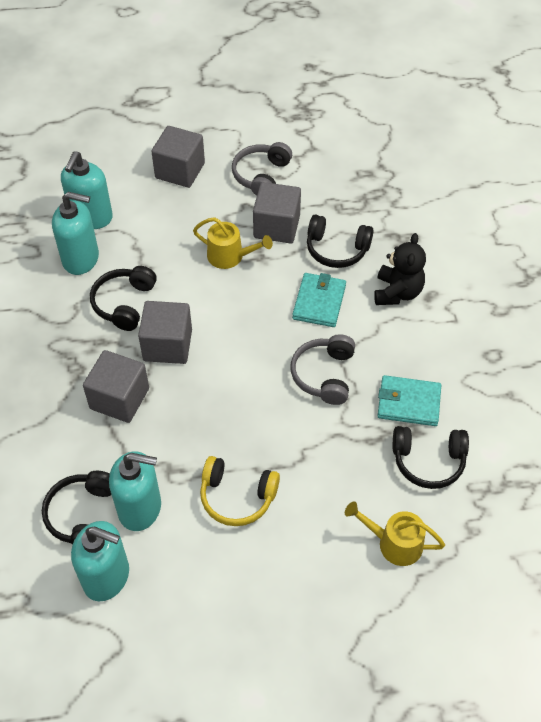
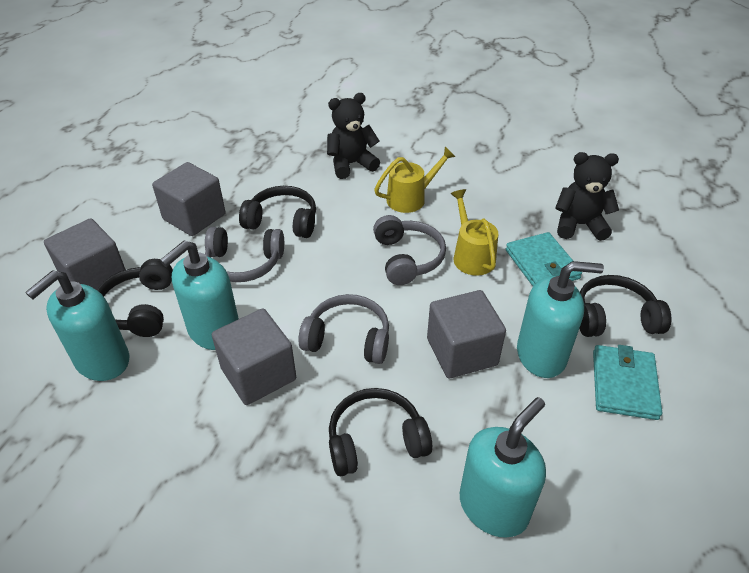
black teddy bear: [374,233,426,305] = 1 -> [327,93,380,179] [555,152,619,241] = 2
grey headphones: [232,142,292,196] [291,334,355,405] = 2 -> [205,227,284,282] [298,294,389,364] [373,215,446,285] = 3
yellow headphones: [200,456,280,526] = 1 -> none = 0

